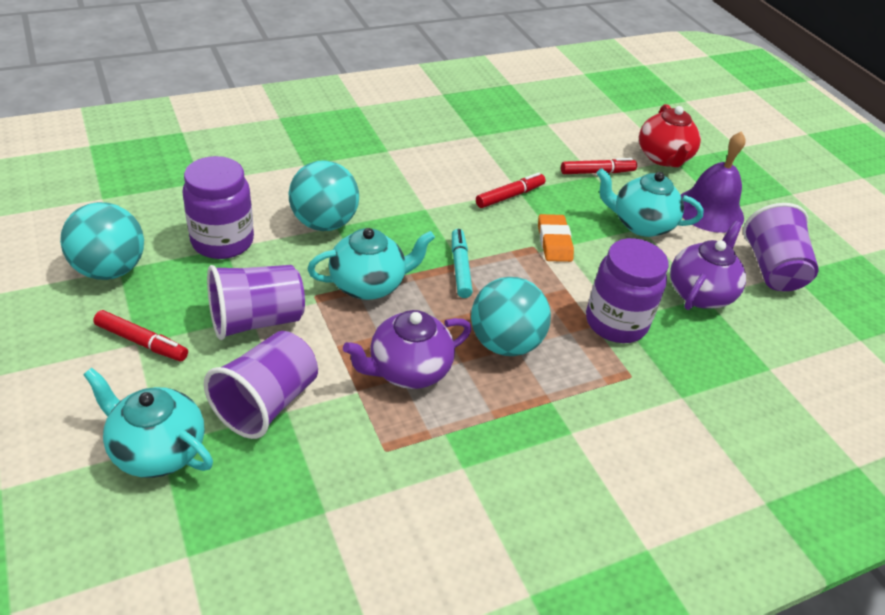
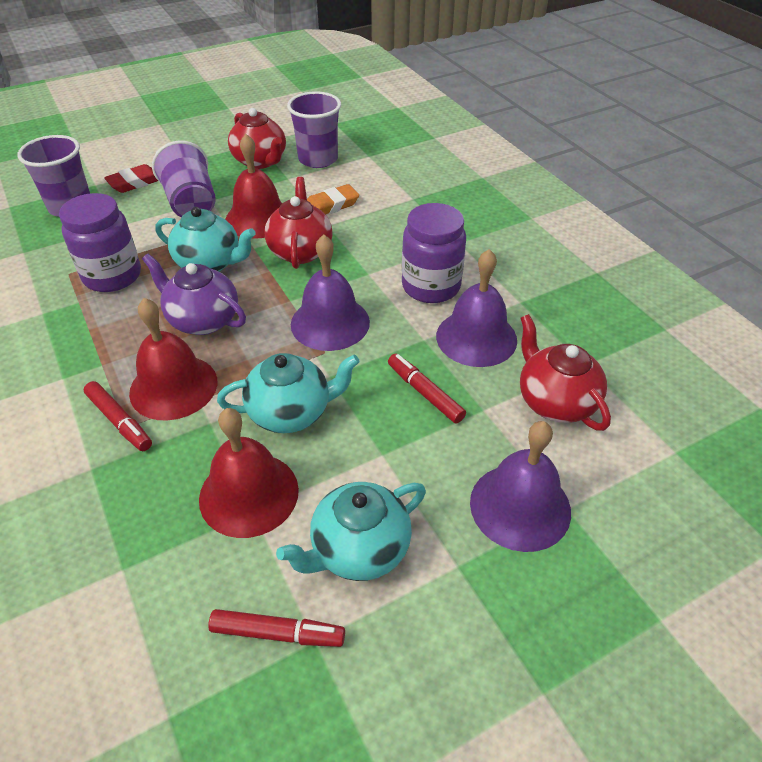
purple bell: [681,131,745,233] = 1 -> [291,234,370,351] [436,249,517,367] [470,421,571,552] = 3
purple teapot: [343,310,471,389] [670,221,746,310] = 2 -> [142,254,246,335] = 1
red bell: none = 0 -> [129,298,217,420] [199,408,299,538] [225,134,282,239] = 3
red eraser: none = 0 -> [104,164,158,193] = 1
red teapot: [639,104,701,167] = 1 -> [228,108,286,169] [265,177,333,269] [520,314,611,431] = 3
turquoise ball: [60,202,144,280] [289,160,359,231] [471,277,551,356] = 3 -> none = 0
turquoise marker: [452,229,473,298] = 1 -> none = 0

